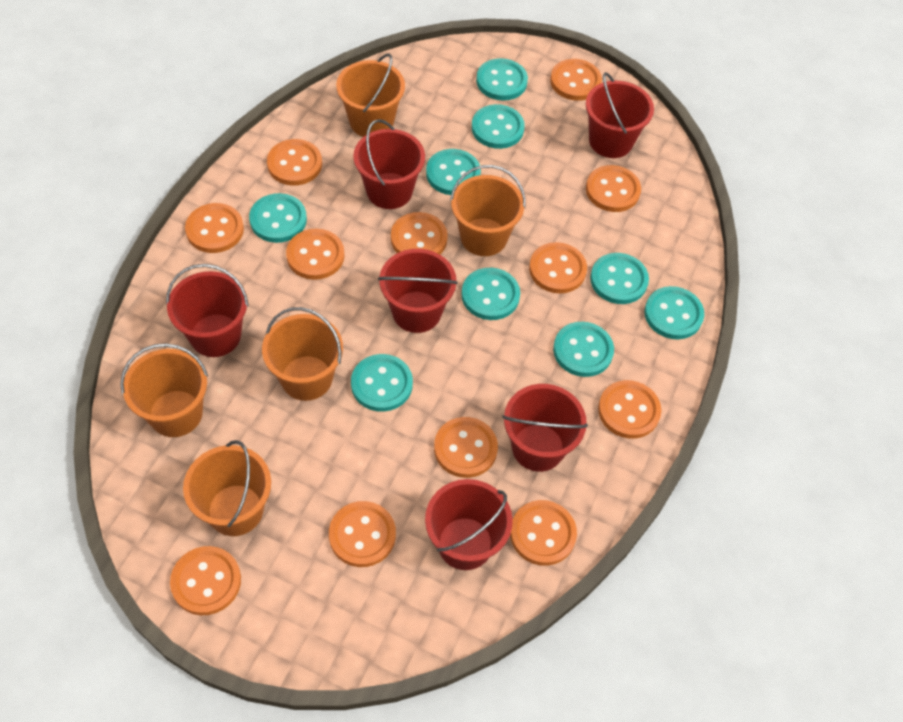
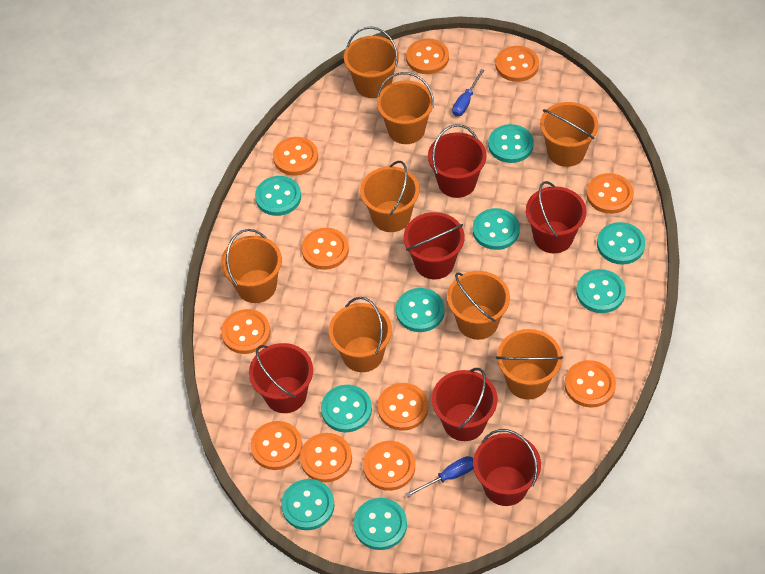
blue screwdriver: none = 0 -> [406,456,474,498] [452,69,485,117] = 2
orange bucket: [120,343,208,437] [183,440,271,536] [262,307,343,401] [336,53,405,137] [450,165,526,256] = 5 -> [221,229,282,303] [329,297,392,372] [344,26,399,98] [360,161,419,232] [377,72,434,144] [447,271,510,340] [496,329,563,399] [540,102,598,167] = 8
orange button: [170,546,241,615] [185,203,244,253] [267,139,322,186] [286,228,345,280] [329,501,396,567] [391,212,448,254] [434,417,498,478] [510,500,577,566] [529,242,587,294] [550,59,602,101] [586,165,641,212] [598,380,661,439] = 12 -> [221,309,271,354] [250,421,302,470] [273,137,318,175] [300,433,352,482] [301,228,349,270] [363,441,415,491] [377,383,428,431] [406,39,449,74] [495,46,539,82] [564,360,616,408] [586,173,634,214] = 11

